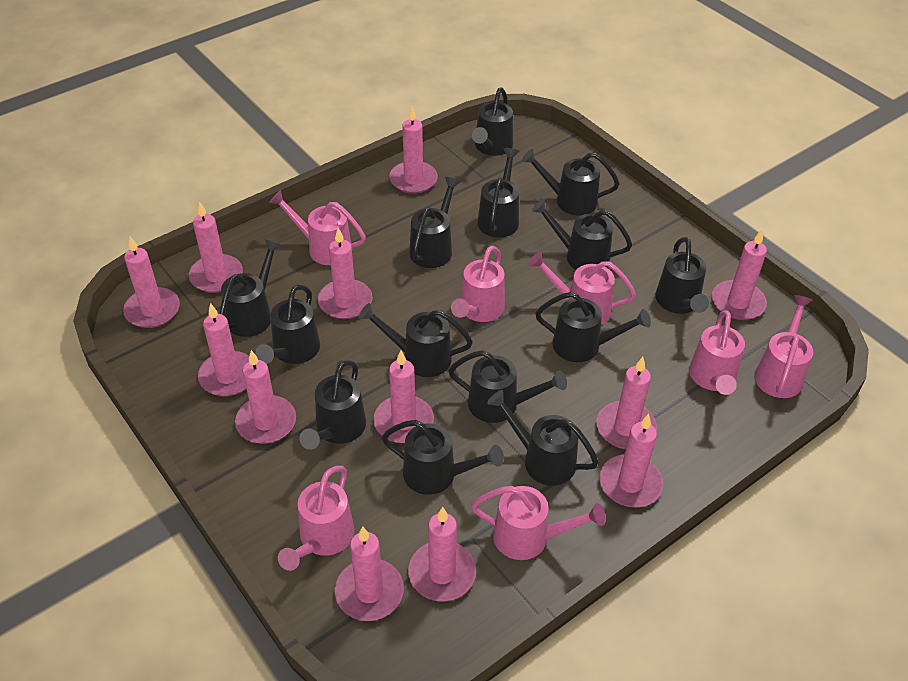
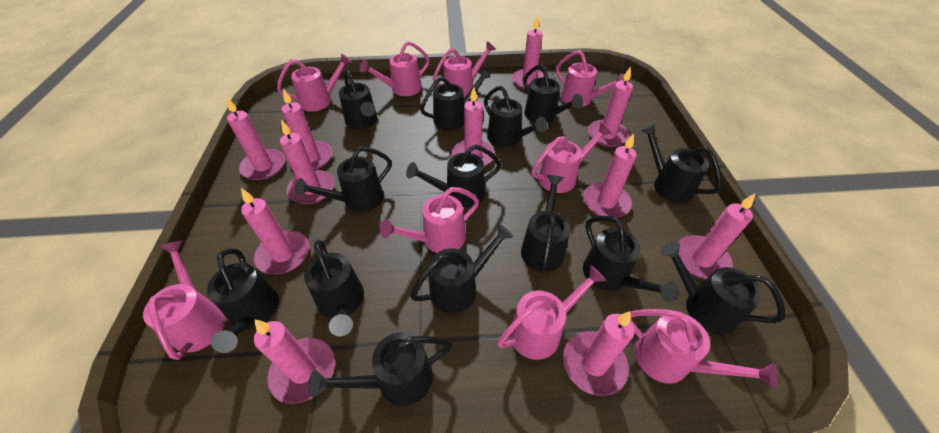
pink candle: [123,236,180,328] [189,201,243,293] [198,303,249,396] [235,350,296,444] [318,228,373,319] [335,527,404,621] [373,350,434,443] [389,107,438,194] [408,507,476,601] [596,357,657,449] [600,414,663,508] [712,230,767,320] = 12 -> [226,97,285,180] [241,188,309,275] [254,319,335,404] [280,120,334,204] [282,89,332,170] [452,87,495,166] [512,16,544,89] [563,311,635,396] [583,133,637,218] [588,66,633,147] [678,193,756,279] = 11
pink watering can: [269,190,366,265] [278,466,354,571] [451,246,505,322] [471,486,606,560] [528,252,636,324] [689,310,745,395] [754,295,813,398] = 7 -> [143,241,225,360] [277,54,352,112] [360,41,430,96] [380,187,479,253] [433,41,496,98] [497,265,607,360] [531,123,612,193] [556,50,625,107] [630,309,777,389] = 9

